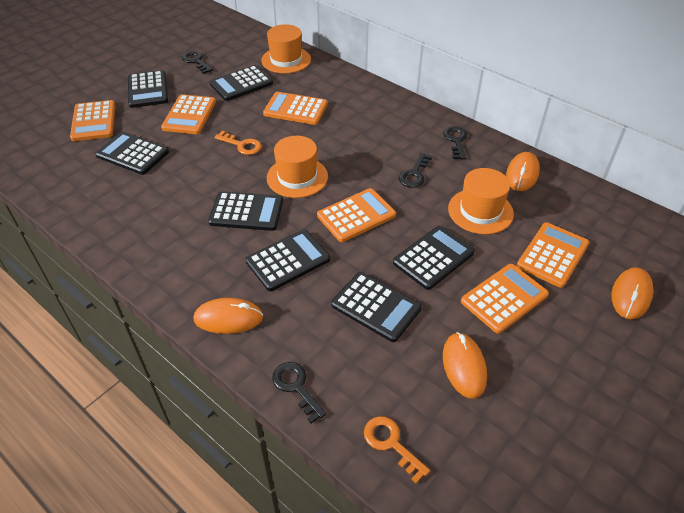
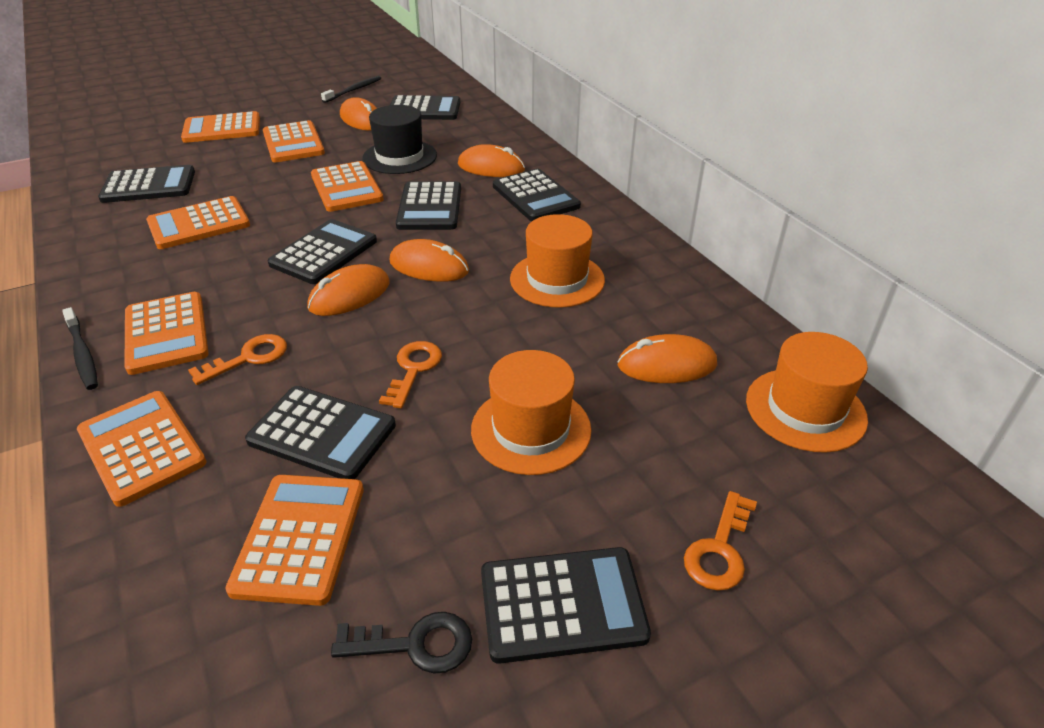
black hat: none = 0 -> [362,105,437,174] = 1
black key: [182,51,213,74] [272,362,326,423] [399,153,433,188] [443,126,467,159] = 4 -> [331,612,472,674] = 1
black toothbrush: none = 0 -> [62,307,98,390] [321,76,381,103] = 2
orange calculator: [70,100,116,141] [161,94,216,134] [263,92,328,125] [317,188,396,242] [461,264,549,334] [516,223,589,288] = 6 -> [77,391,206,507] [124,292,209,375] [146,196,250,249] [181,111,260,143] [225,475,364,606] [263,120,325,162] [311,161,384,212] = 7
orange key: [215,131,262,155] [364,416,430,483] = 2 -> [188,334,287,385] [379,341,442,408] [684,491,757,591] = 3
orange mouse: [194,298,263,334] [443,332,487,399] [506,152,540,191] [611,267,654,319] = 4 -> [307,264,390,316] [340,97,377,131] [389,239,469,282] [458,144,525,177] [617,334,717,383] = 5

